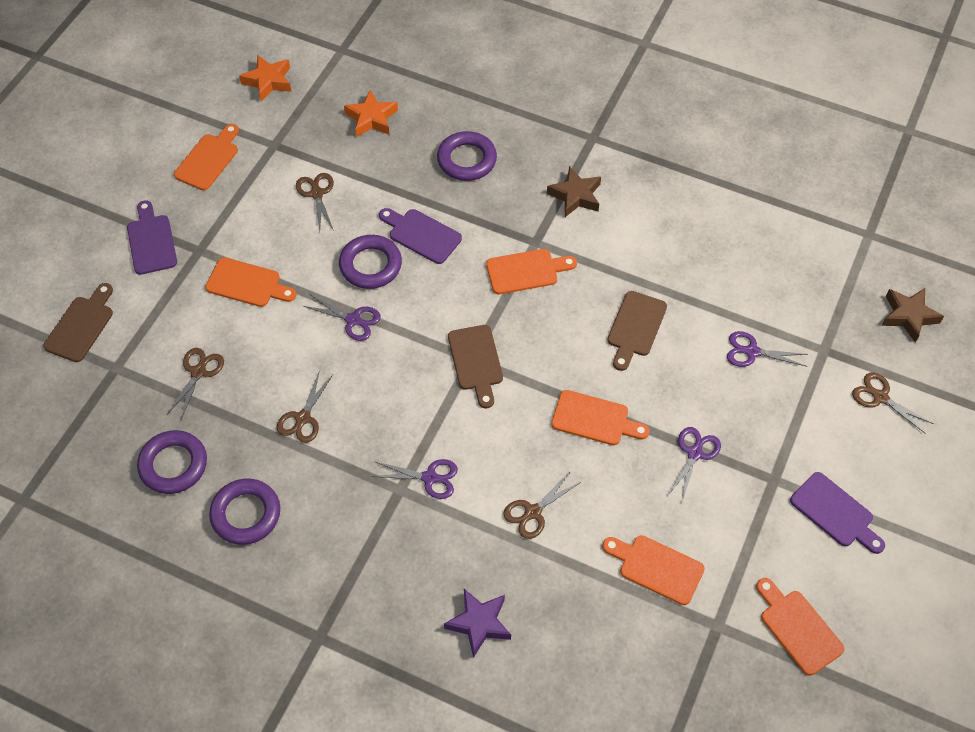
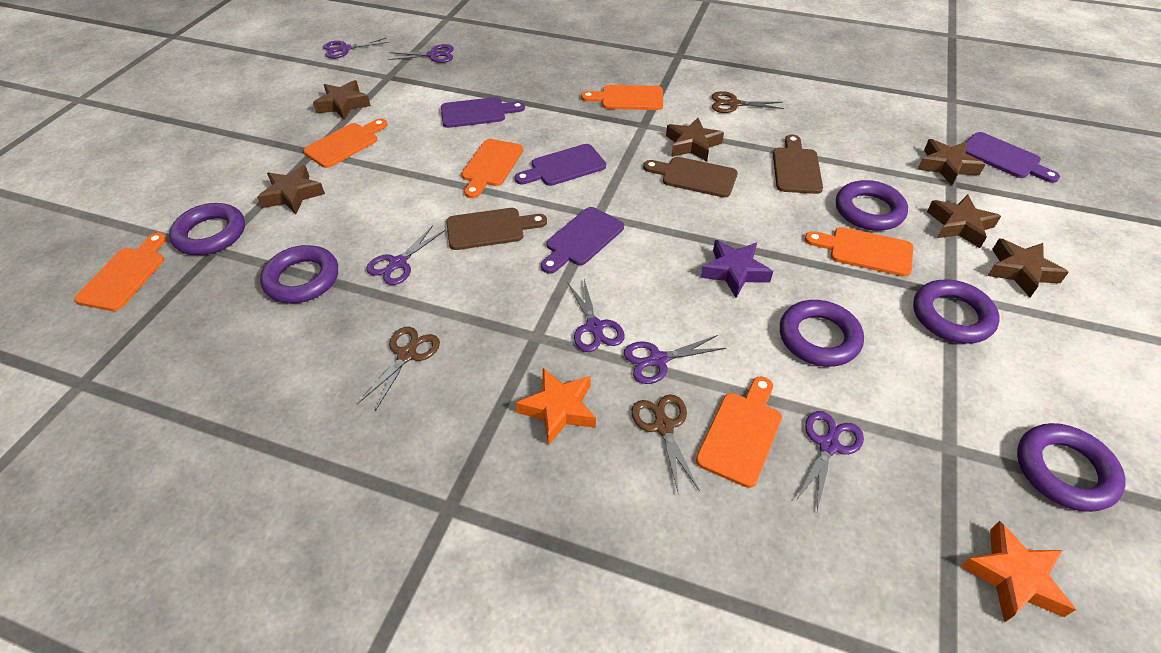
brown scissors: [167,348,224,419] [277,370,333,443] [296,173,334,232] [503,471,581,539] [852,373,934,434] = 5 -> [358,327,440,411] [631,394,699,492] [712,91,784,113] = 3
brown star: [547,166,601,217] [882,288,944,343] = 2 -> [257,165,325,214] [313,80,371,120] [666,118,724,161] [917,139,985,185] [927,194,1001,248] [987,238,1069,297] = 6
purple cutting board: [127,200,177,275] [379,208,462,264] [790,472,885,554] = 3 -> [441,97,525,128] [515,144,606,186] [541,207,624,274] [966,132,1060,183] = 4
purple ring: [137,430,207,494] [209,479,280,545] [339,235,402,289] [437,131,497,181] = 4 -> [169,203,245,255] [260,245,338,303] [780,300,864,367] [836,180,908,231] [913,280,1000,344] [1017,423,1126,512] = 6
purple scissors: [303,295,381,341] [371,459,458,499] [667,427,721,501] [727,331,808,367] = 4 -> [323,37,389,59] [366,225,445,285] [388,44,454,63] [567,279,625,352] [624,335,726,384] [795,411,864,511] = 6

